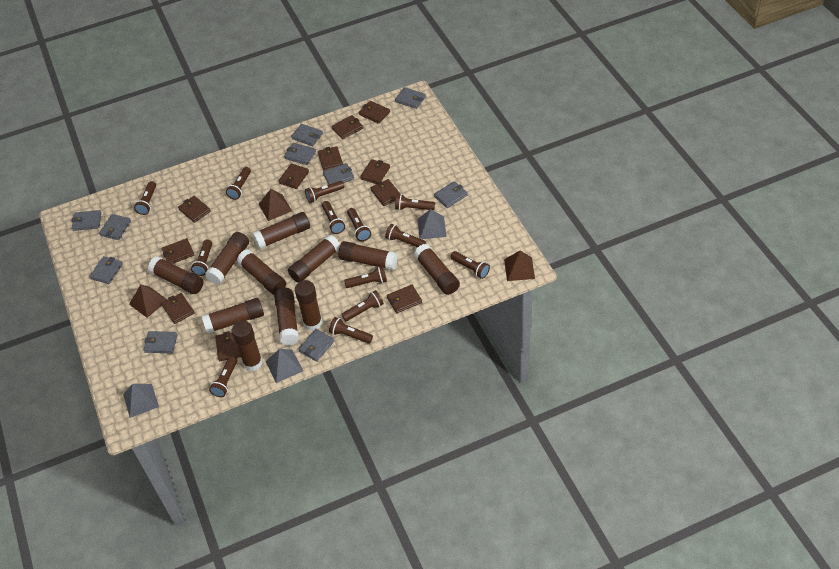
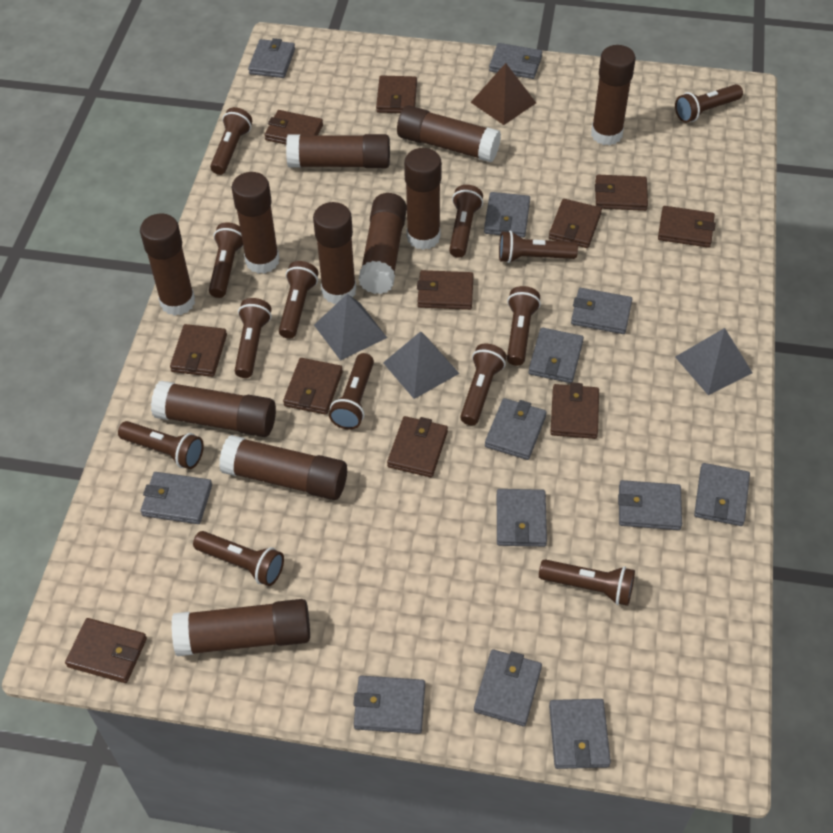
brown pyramid: [129,284,167,318] [259,189,292,221] [504,251,535,281] = 3 -> [471,63,536,125] = 1
grey wallet: [71,210,101,231] [89,256,123,284] [99,214,131,240] [143,331,178,353] [284,143,316,165] [291,124,323,146] [298,329,334,362] [323,163,354,184] [395,87,426,109] [434,181,468,208] = 10 -> [140,472,212,524] [248,38,295,78] [353,676,425,734] [474,649,542,726] [484,192,530,238] [485,398,547,460] [489,43,542,79] [497,489,547,547] [529,327,584,383] [549,699,611,769] [571,288,632,334] [618,480,682,530] [694,463,750,526] = 13

